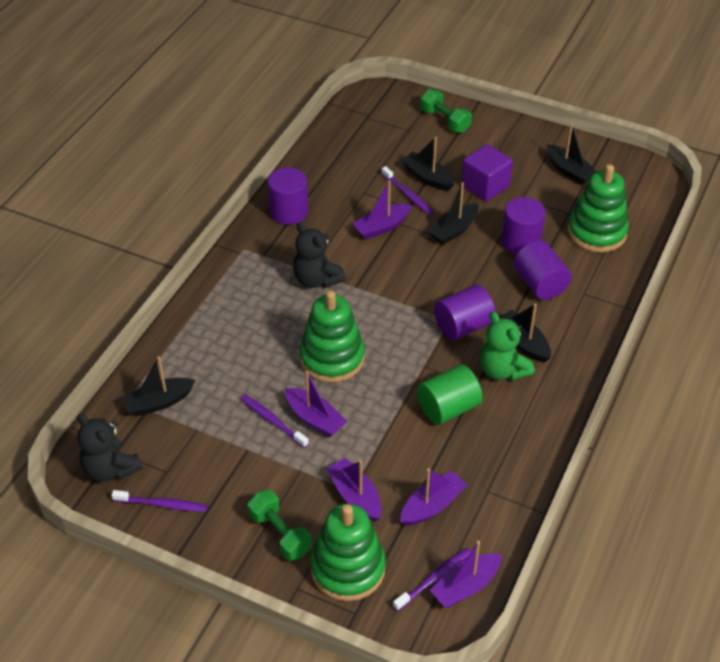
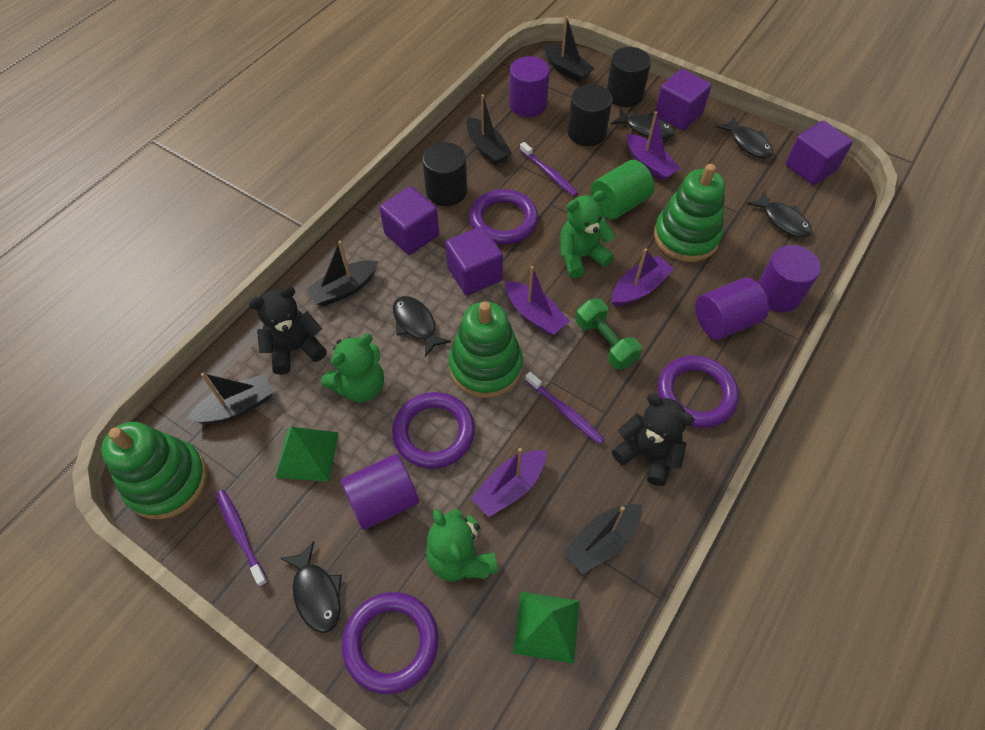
black cylinder: none = 0 -> [422,142,467,206] [567,84,612,146] [607,47,651,107] = 3
black fish: none = 0 -> [280,541,342,633] [393,296,451,357] [611,108,674,139] [716,116,773,158] [747,191,812,238] = 5
green dumbbell: [247,490,312,561] [420,89,472,133] = 2 -> [576,299,642,370] = 1
green pyramid: none = 0 -> [275,427,339,482] [513,592,580,664] = 2
green teddy bear: [480,312,535,381] = 1 -> [321,334,384,402] [426,509,498,581] [560,191,615,278] = 3
purple boat: [285,371,347,437] [327,458,382,522] [352,180,412,239] [400,468,467,526] [430,541,502,608] = 5 -> [471,448,546,518] [506,266,569,336] [612,248,674,306] [627,111,681,181] = 4
purple cube: [462,144,513,201] = 1 -> [379,186,439,255] [445,226,503,295] [655,69,712,131] [785,121,853,185] = 4
purple ring: none = 0 -> [342,592,438,694] [392,392,475,469] [469,189,538,244] [658,355,739,428] = 4
purple toothbrush: [111,490,208,512] [240,394,309,448] [381,166,433,215] [393,548,471,611] = 4 -> [216,490,268,587] [520,142,578,196] [525,372,605,445] = 3

